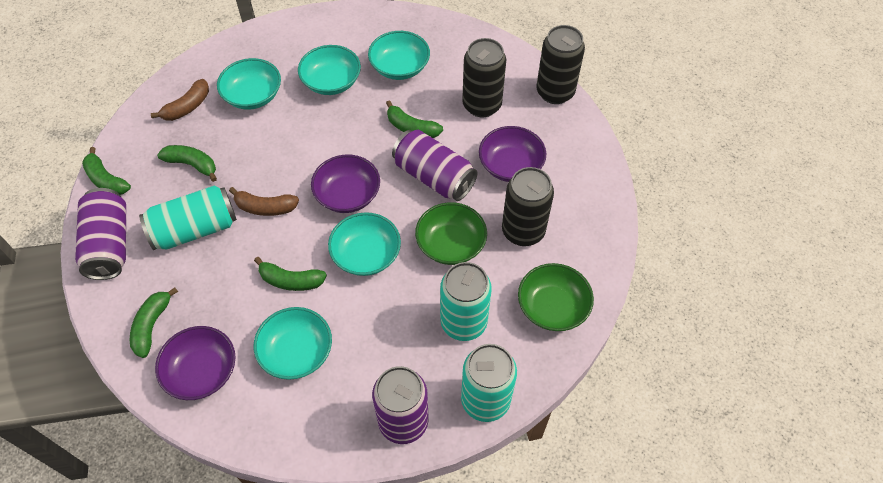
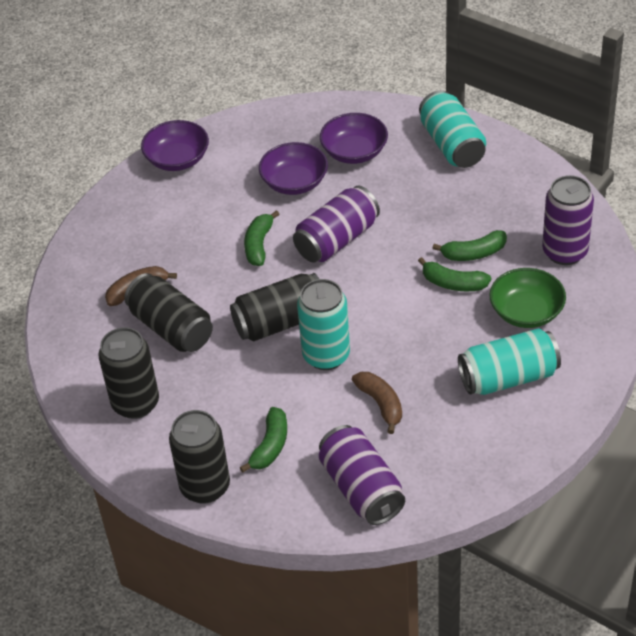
black can: [462,38,506,118] [502,167,554,246] [536,25,585,104] = 3 -> [98,327,159,419] [124,273,213,352] [169,410,230,504] [230,273,319,342] = 4
green banana: [82,147,131,195] [130,287,178,358] [157,145,217,182] [254,257,327,291] [386,100,443,138] = 5 -> [240,407,287,473] [244,210,280,266] [418,257,491,291] [432,230,507,261] = 4
green bowl: [415,202,487,265] [518,263,594,331] = 2 -> [489,268,566,328] = 1
turquoise bowl: [217,58,281,110] [253,307,332,380] [298,45,361,95] [328,212,401,276] [368,31,430,80] = 5 -> none = 0

